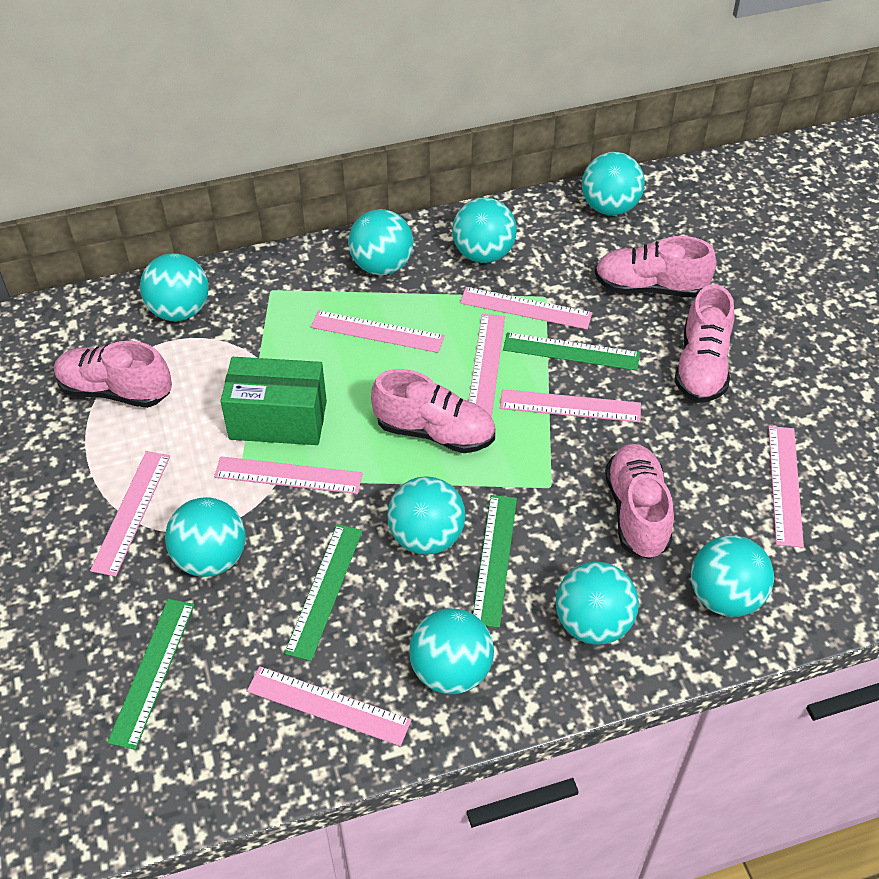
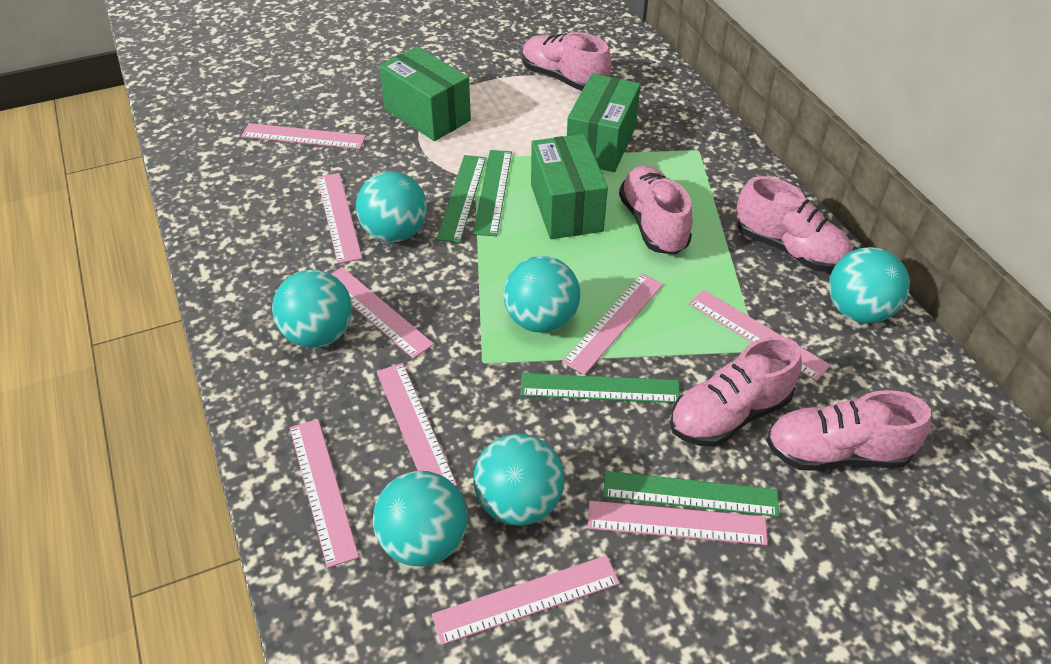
green box: [221,357,327,445] = 1 -> [379,46,471,141] [531,134,608,239] [567,74,641,172] = 3
pink ruler: [90,451,170,577] [214,456,363,494] [247,666,412,746] [311,310,445,353] [460,287,592,329] [469,314,505,418] [500,389,641,423] [768,426,804,548] = 8 -> [241,123,366,149] [290,419,359,568] [317,173,362,264] [331,267,434,359] [377,363,457,486] [432,555,620,645] [562,274,663,375] [587,501,768,545] [689,290,830,381] = 9
turquoise ball: [140,253,209,321] [165,497,246,577] [348,209,414,275] [387,476,465,555] [409,608,494,694] [452,198,517,263] [556,562,639,645] [582,152,645,215] [691,535,774,617] = 9 -> [272,270,352,348] [356,171,427,243] [373,471,468,567] [473,434,564,526] [504,256,580,333] [829,247,910,323] = 6

